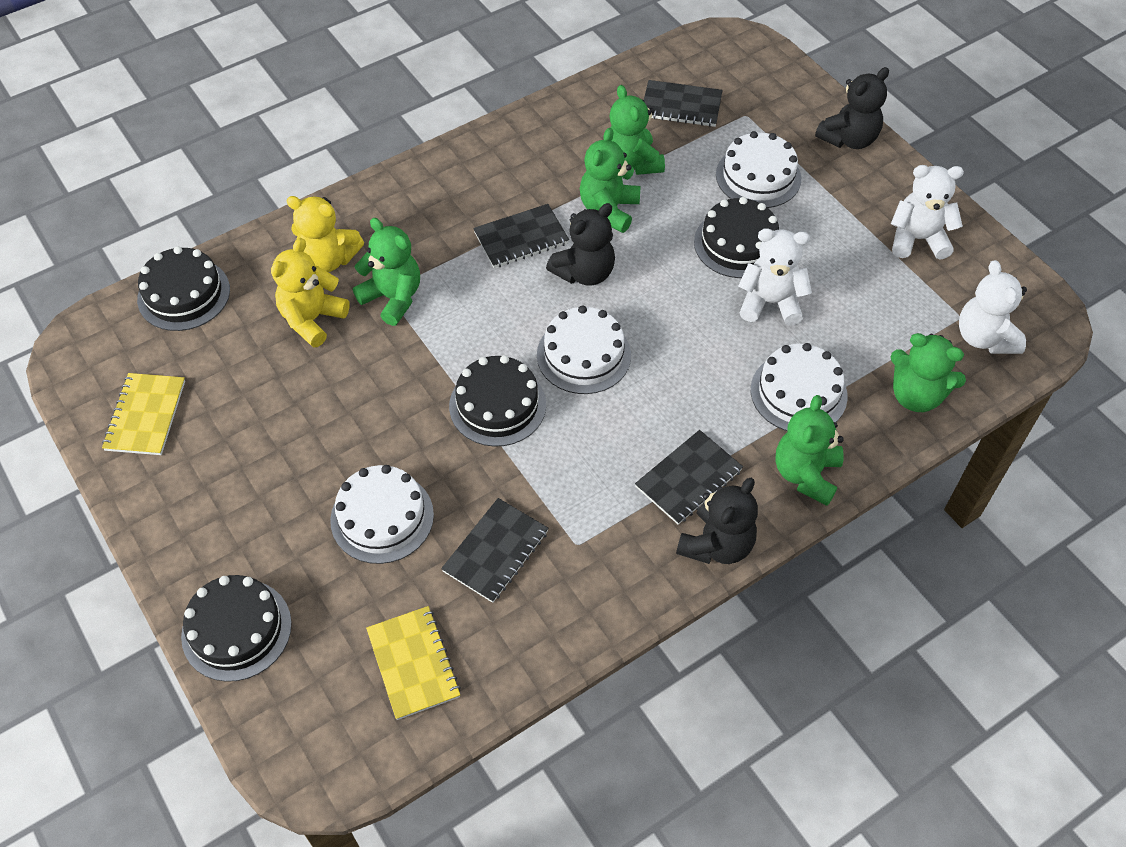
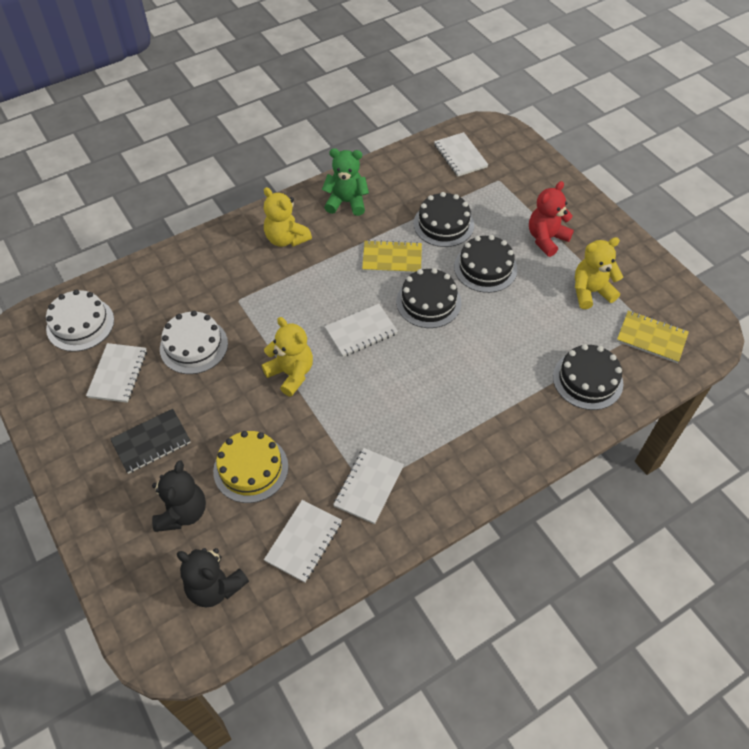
black notebook: [441,498,549,603] [473,204,569,268] [635,430,743,525] [644,80,723,127] = 4 -> [110,409,191,474] = 1
black teddy bear: [546,203,615,286] [676,478,758,564] [815,67,889,149] = 3 -> [152,460,206,532] [177,548,249,608] = 2
green teddy bear: [353,218,420,326] [580,128,640,233] [609,85,665,175] [775,395,844,506] [890,333,966,412] = 5 -> [322,148,369,216] = 1
red teddy bear: none = 0 -> [529,181,574,257] = 1
white cake: [330,465,434,564] [537,305,631,394] [716,131,801,208] [751,343,848,431] = 4 -> [46,289,114,352] [160,311,228,374] = 2
white notebook: none = 0 -> [86,343,147,403] [264,500,342,583] [325,304,398,357] [333,448,404,524] [434,132,488,176] = 5
white teddy bear: [738,228,812,326] [891,165,964,259] [959,260,1027,354] = 3 -> none = 0
yellow cake: none = 0 -> [213,431,288,503] = 1
yellow teddy bear: [271,238,350,348] [286,196,364,272] = 2 -> [262,317,313,397] [264,187,312,247] [575,237,623,309] = 3

